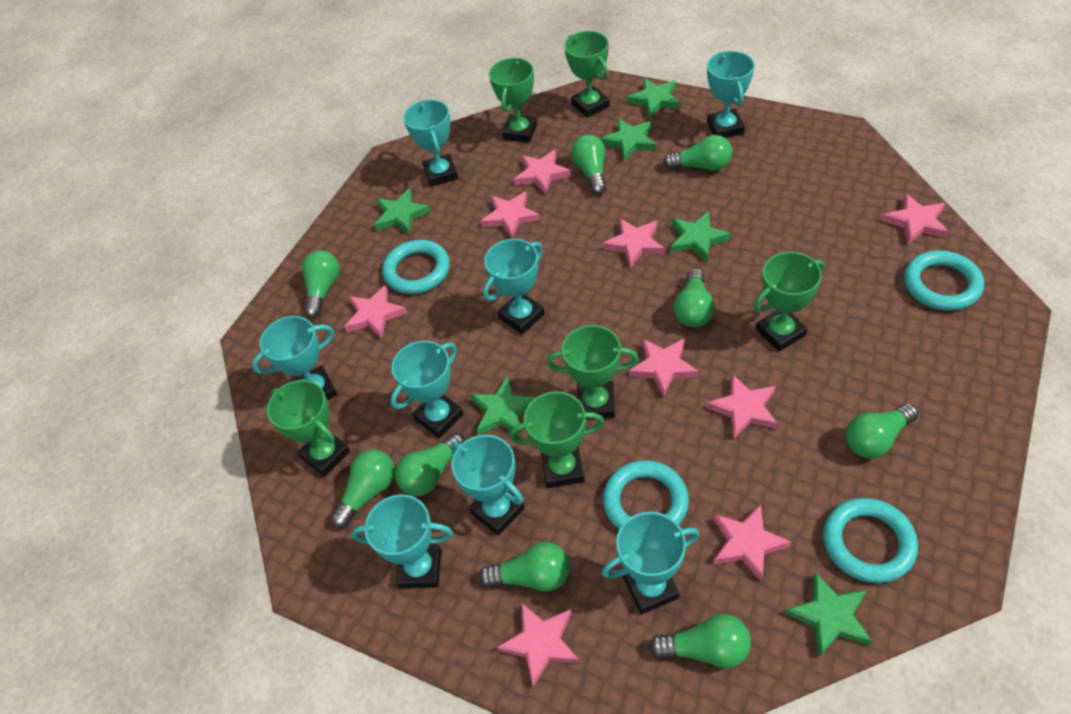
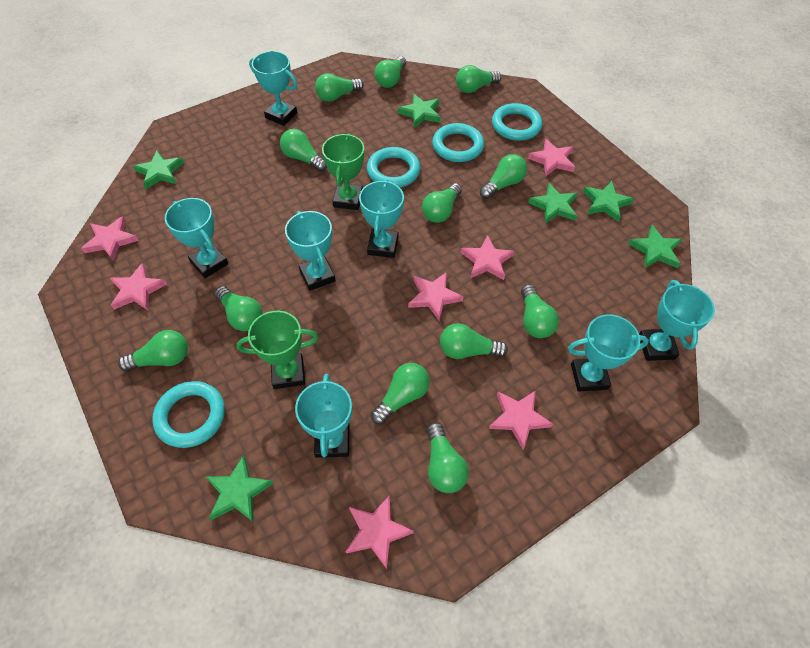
green light bulb: [302,250,340,318] [330,449,395,528] [395,433,465,496] [479,542,570,591] [571,135,607,195] [649,614,751,668] [663,135,732,171] [674,268,715,327] [846,403,918,459] = 9 -> [118,330,188,372] [215,286,263,331] [280,129,327,172] [315,73,364,102] [371,363,430,424] [374,56,406,88] [422,183,462,223] [427,422,469,493] [440,323,508,359] [456,65,501,93] [480,154,527,199] [521,284,559,338] = 12
green trophy: [267,380,350,477] [489,58,537,143] [509,391,604,488] [547,325,639,419] [564,31,610,118] [754,252,825,352] = 6 -> [236,311,318,389] [322,133,364,210] = 2
pink star: [344,285,407,339] [481,191,540,239] [497,603,579,687] [514,150,571,195] [603,218,664,268] [629,338,699,397] [706,374,778,439] [713,504,791,582] [881,193,949,245] = 9 -> [81,216,139,261] [110,263,167,311] [345,495,414,569] [408,272,463,320] [461,235,514,280] [489,390,553,449] [528,139,575,176] = 7
turquoise trophy: [252,316,338,400] [352,494,453,588] [390,341,464,438] [403,100,458,187] [450,435,524,536] [483,239,545,334] [602,512,699,614] [707,51,754,138] = 8 -> [165,198,229,278] [249,51,297,126] [285,211,336,291] [295,374,352,458] [359,179,404,258] [568,314,649,392] [639,280,715,361] = 7

